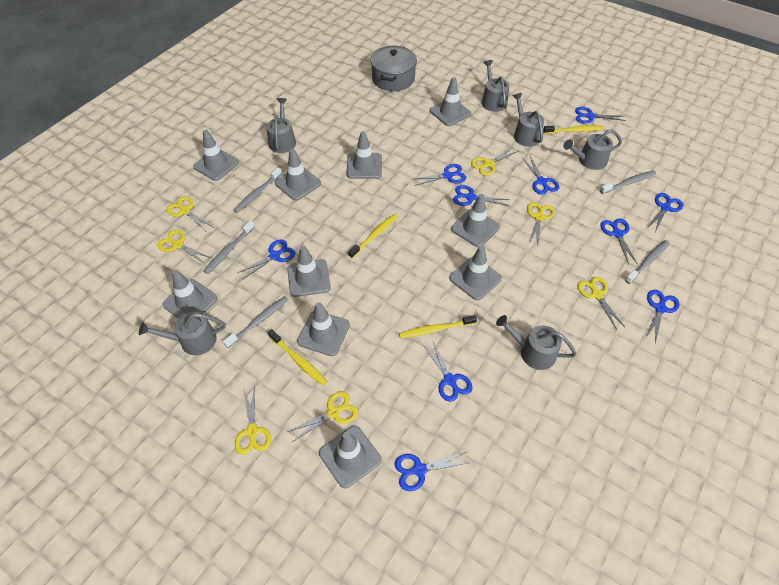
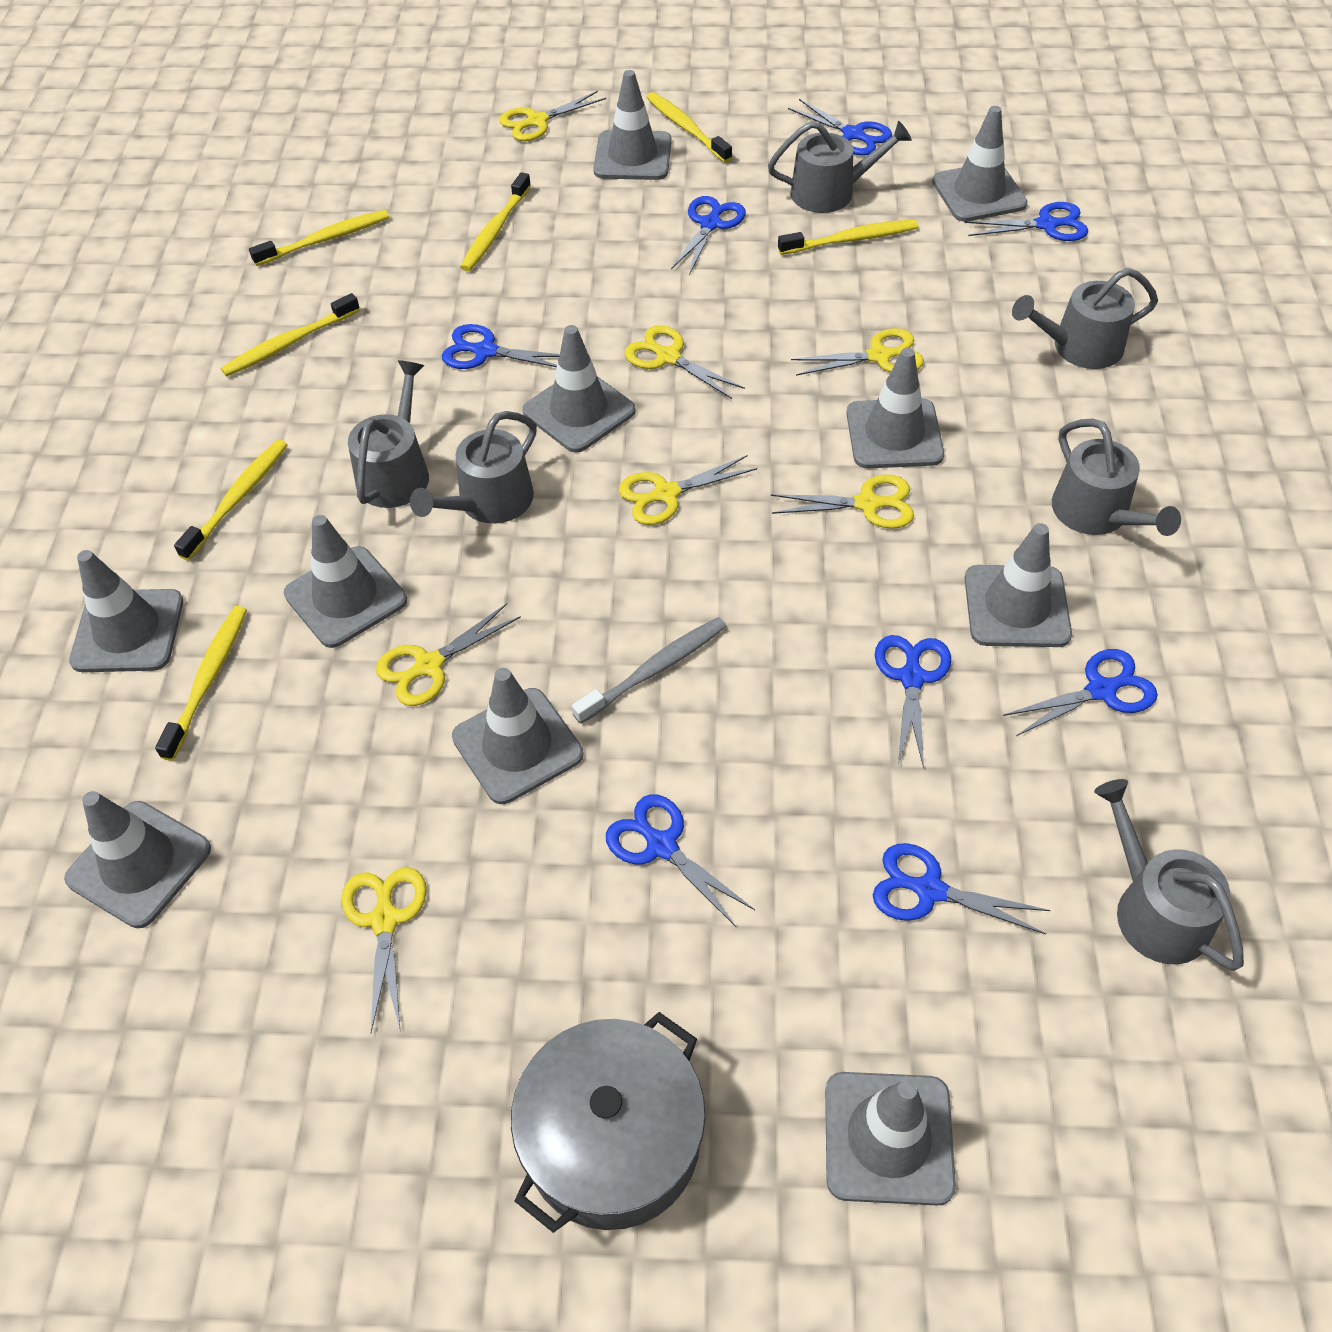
blue scissors: [238,240,295,280] [394,452,467,491] [414,164,466,186] [423,340,473,402] [453,185,510,206] [523,156,559,195] [575,107,626,123] [600,218,638,265] [645,290,679,344] [647,193,683,232] = 10 -> [442,324,560,369] [606,794,755,927] [671,196,746,275] [788,99,892,156] [873,843,1051,934] [875,635,951,768] [964,202,1088,241] [1003,649,1158,736] = 8
grey toothbrush: [204,221,255,274] [223,296,289,348] [233,167,282,213] [600,170,656,194] [625,240,670,284] = 5 -> [572,617,726,724] = 1
yellow toothbrush: [268,329,327,386] [348,214,398,258] [399,315,477,338] [543,125,604,134] = 4 -> [155,606,247,761] [174,440,287,560] [221,293,360,376] [249,210,389,266] [460,172,531,271] [647,92,732,163] [778,219,918,255] = 7

